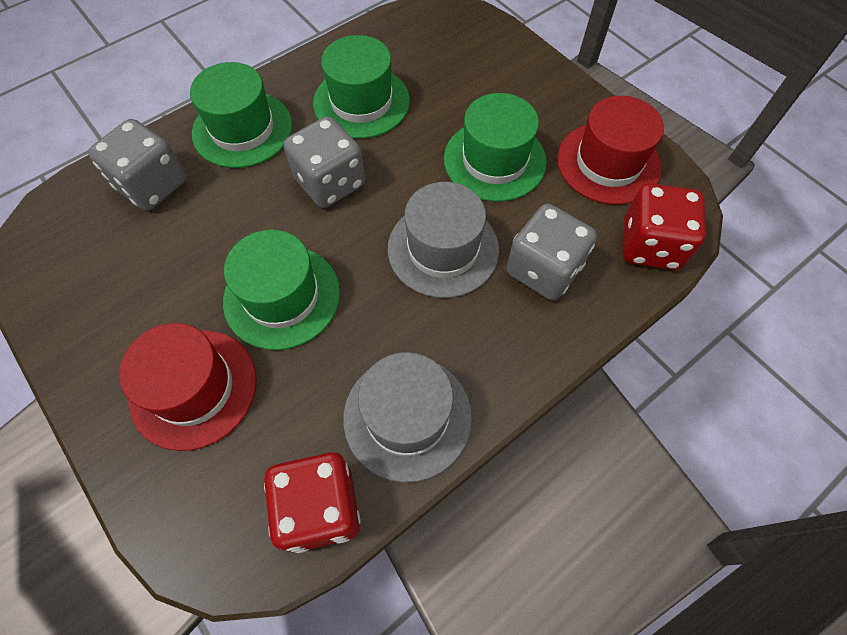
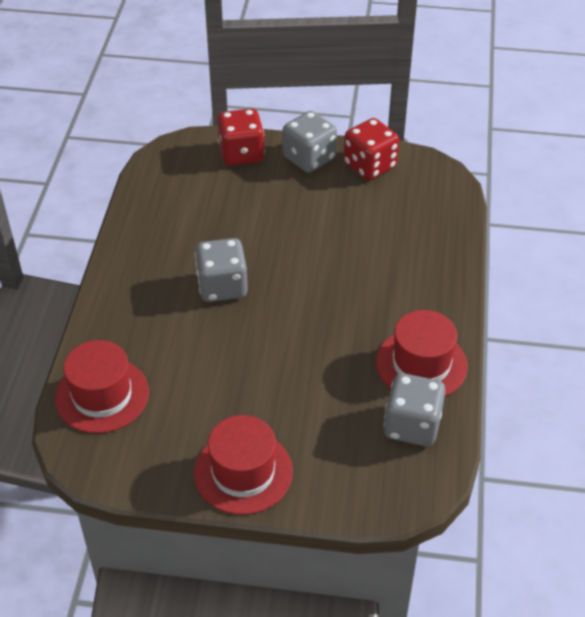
green hat: [190,62,292,168] [223,230,340,350] [313,35,410,139] [444,93,547,202] = 4 -> none = 0
grey hat: [343,352,472,482] [388,182,499,298] = 2 -> none = 0
red hat: [119,323,257,451] [557,96,664,205] = 2 -> [55,340,149,433] [194,415,293,515] [376,310,468,397] = 3

